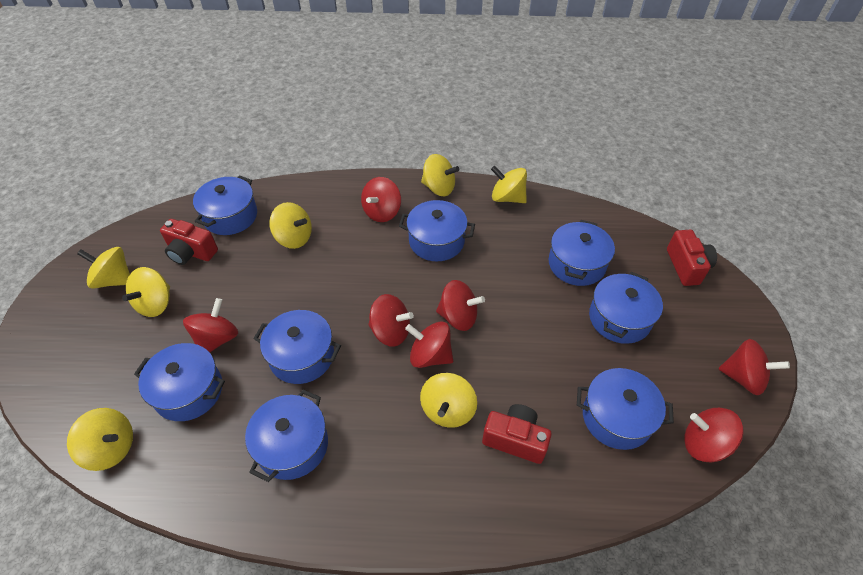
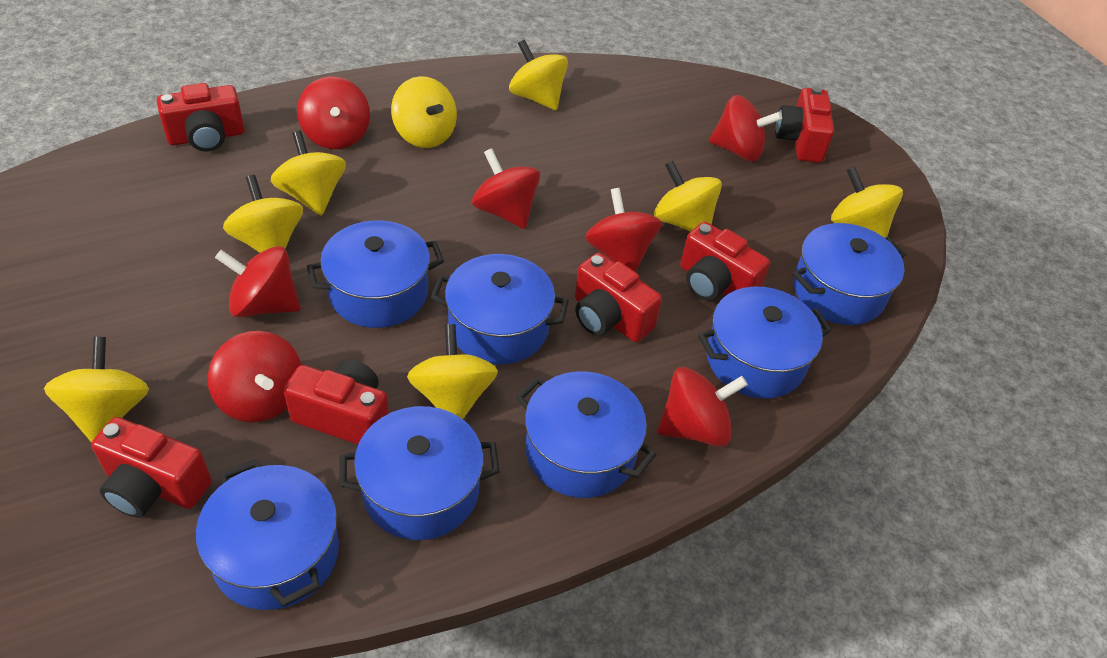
blue pot: [134,343,225,421] [193,175,257,235] [245,390,328,482] [253,310,341,384] [399,200,475,261] [549,220,615,286] [577,368,674,450] [589,272,663,344] = 8 -> [196,459,339,610] [307,220,444,328] [340,406,499,540] [431,254,569,364] [516,371,656,498] [698,287,832,398] [793,223,906,325] = 7
red camera: [160,219,218,265] [482,404,552,464] [667,230,717,286] = 3 -> [91,417,212,518] [157,83,245,152] [284,359,389,445] [575,253,662,342] [680,222,770,301] [775,86,834,163] = 6
yellow spinning top: [67,408,133,471] [77,247,130,289] [122,267,170,317] [269,202,312,249] [420,373,477,428] [421,154,459,196] [491,166,527,203] = 7 -> [44,337,149,443] [223,175,303,253] [270,131,346,216] [391,76,457,148] [407,324,498,419] [509,40,568,110] [654,160,722,232] [831,166,903,238] = 8

